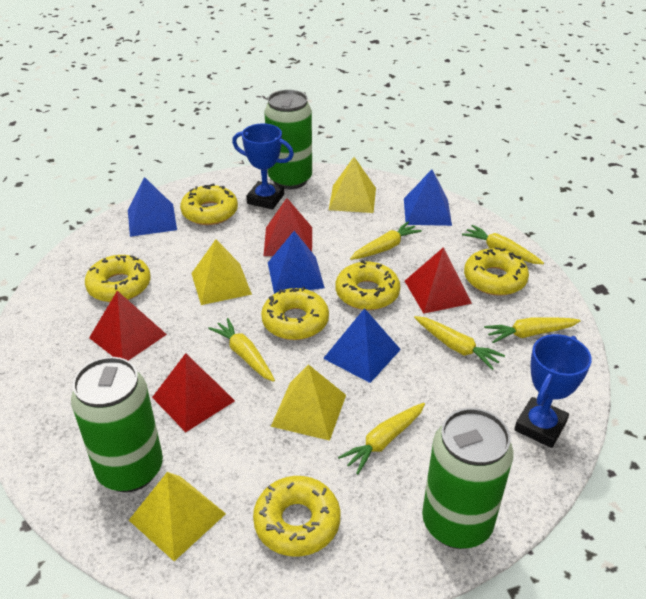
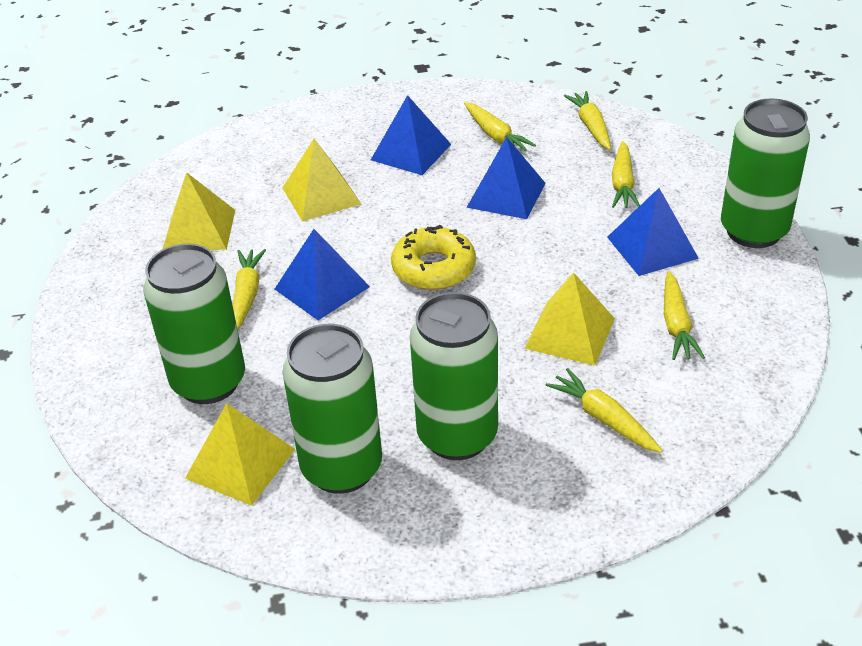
blue trophy: [232,123,294,209] [514,334,592,448] = 2 -> none = 0
green can: [71,357,163,492] [264,90,312,189] [422,408,513,549] = 3 -> [143,243,245,404] [283,324,382,494] [410,292,498,460] [721,99,810,248] = 4
red pyramid: [89,291,167,361] [152,353,235,432] [264,198,312,256] [405,247,472,314] = 4 -> none = 0
yellow donut: [85,255,151,302] [180,183,238,225] [253,476,340,557] [261,287,329,340] [336,261,400,310] [464,248,529,296] = 6 -> [391,225,476,290] = 1

